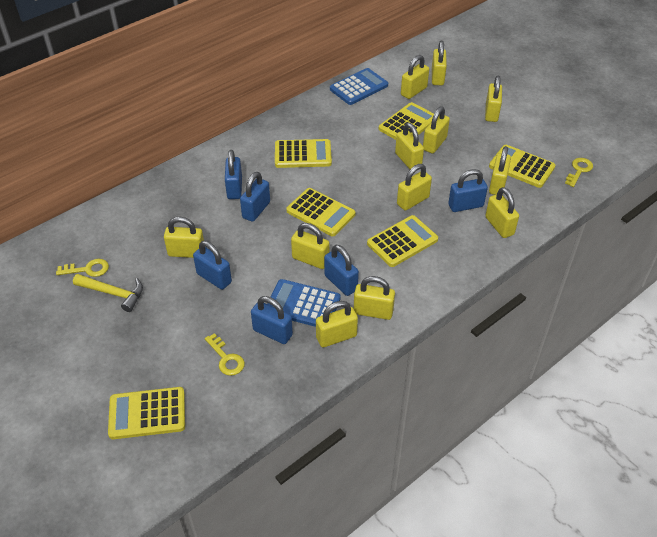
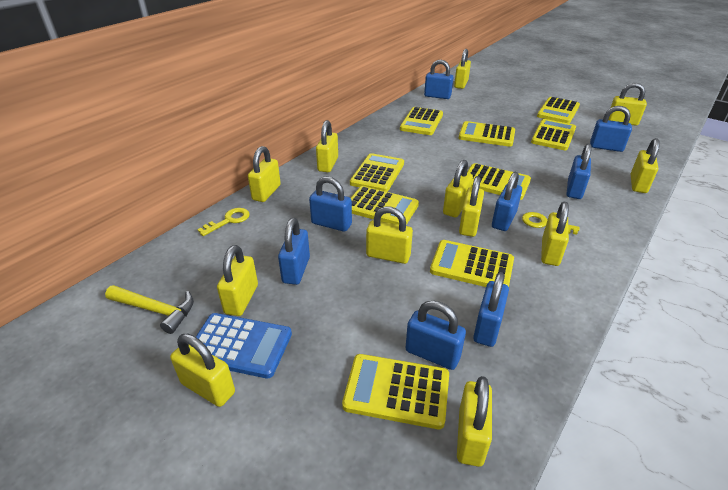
blue calculator: [267,279,341,327] [330,68,388,105] = 2 -> [196,313,292,379] = 1
blue padlock: [193,241,232,290] [225,150,242,199] [240,172,270,222] [251,296,293,344] [324,245,359,296] [448,169,488,212] = 6 -> [278,218,310,285] [309,176,352,232] [405,301,466,370] [424,60,454,99] [473,272,509,347] [492,172,522,231] [567,144,592,199] [590,106,632,152] = 8
yellow calculator: [108,387,185,439] [275,139,332,168] [286,188,356,236] [367,215,438,267] [379,102,434,140] [489,145,556,188] = 6 -> [342,354,449,429] [350,153,404,192] [351,186,419,225] [400,107,443,135] [430,240,514,287] [459,121,515,147] [467,163,531,200] [531,119,576,150] [537,97,580,124] = 9
yellow key: [56,259,109,277] [205,333,245,376] [565,158,593,187] = 3 -> [197,208,250,236] [522,212,580,235] = 2

